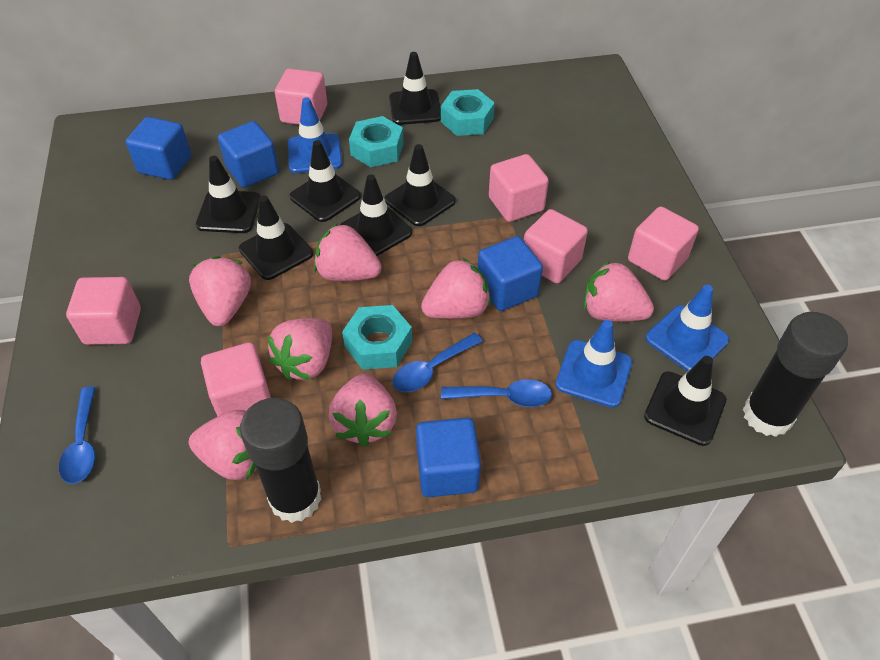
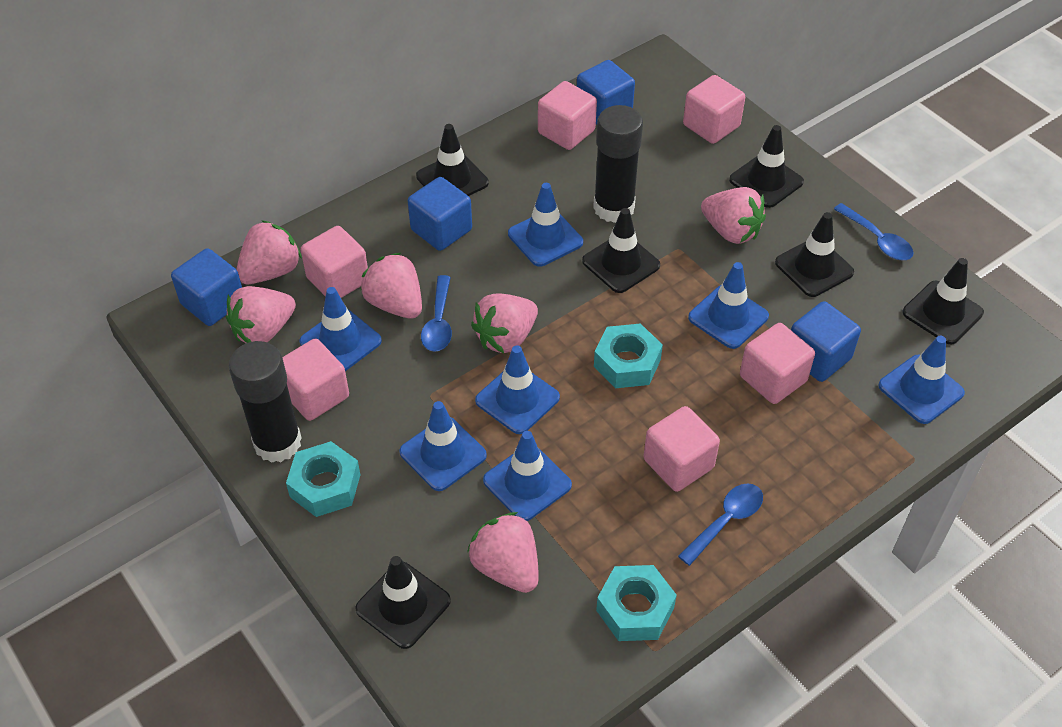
black traffic cone: [196,156,261,233] [239,195,313,280] [290,140,361,222] [339,174,412,256] [385,144,456,226] [389,52,441,125] [644,356,726,446] = 7 -> [355,556,451,649] [416,124,489,196] [582,208,660,293] [729,125,804,208] [775,212,854,297] [903,258,984,344] = 6
blue traffic cone: [288,97,342,173] [556,320,632,408] [646,285,729,371] = 3 -> [299,287,382,371] [399,401,487,491] [475,345,560,434] [483,431,572,521] [508,183,583,267] [688,262,769,349] [878,336,965,424] = 7
pink strawberry: [189,256,251,326] [189,410,257,480] [268,318,332,380] [314,223,382,281] [329,374,397,447] [421,258,491,319] [584,261,654,322] = 7 -> [226,286,296,343] [236,220,302,284] [360,253,422,319] [467,512,539,593] [471,293,538,353] [701,187,766,244] = 6

